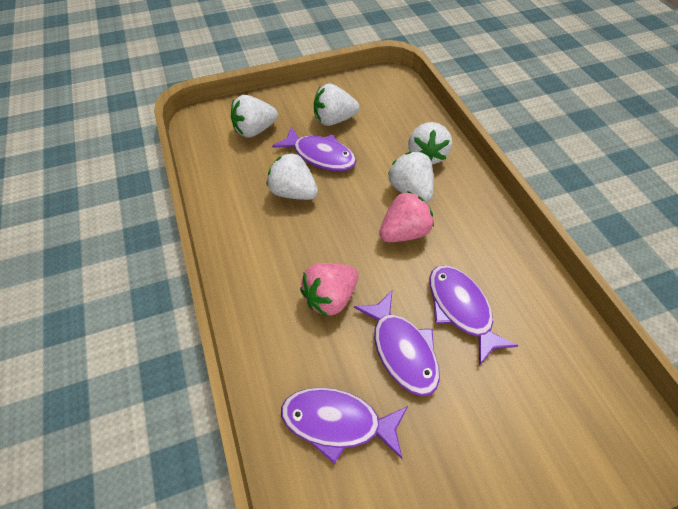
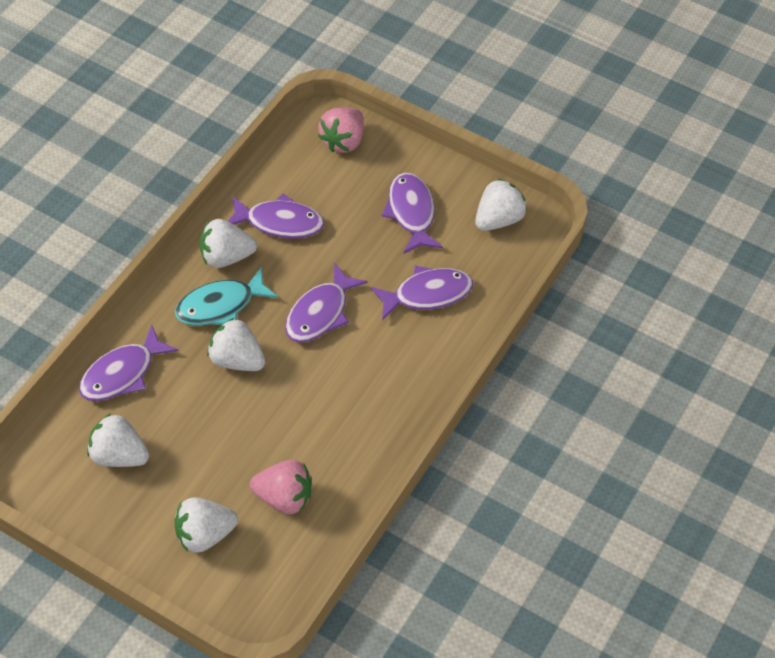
purple fish: [272,127,356,171] [281,388,408,464] [354,291,440,396] [429,265,519,366] = 4 -> [79,324,179,401] [228,193,324,239] [285,263,368,343] [370,266,473,321] [382,173,443,253] = 5
turquoise fish: none = 0 -> [175,267,278,326] = 1

